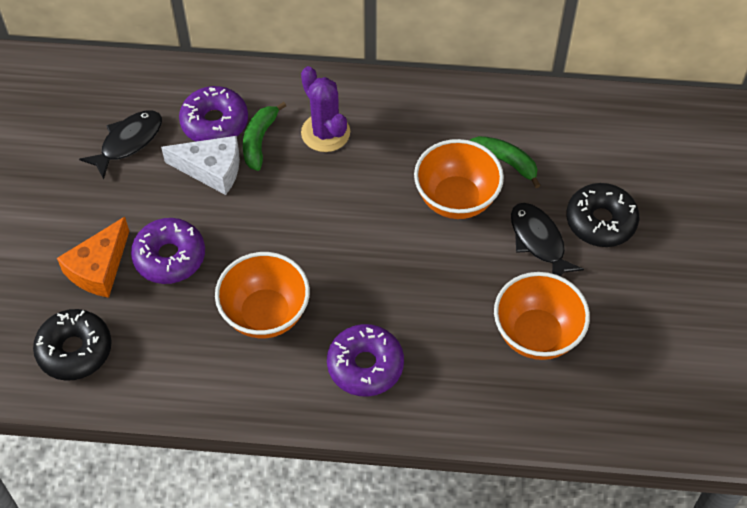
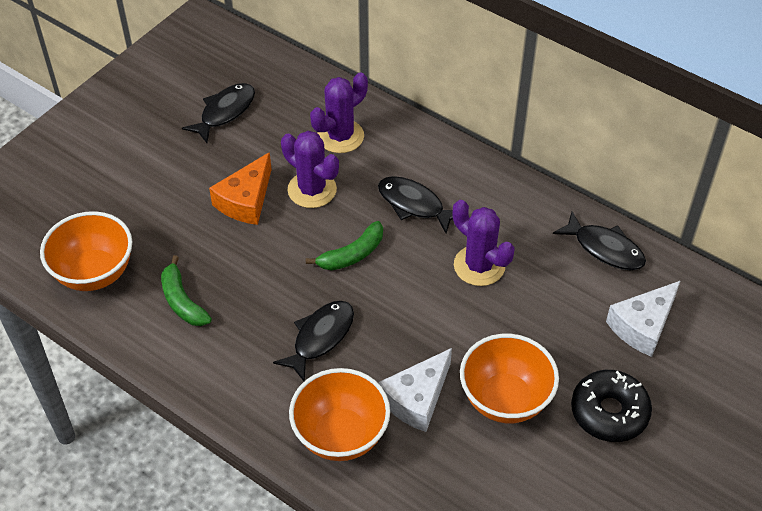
black donut: [33,309,112,381] [566,183,639,247] = 2 -> [571,370,652,442] = 1
black fish: [79,110,162,179] [511,203,584,276] = 2 -> [182,83,255,143] [273,301,354,381] [378,176,453,234] [553,211,646,270] = 4
purple cactus: [301,66,350,152] = 1 -> [281,131,339,208] [310,72,368,153] [453,200,515,286] = 3
purple donut: [131,218,205,284] [179,86,248,142] [327,324,404,397] = 3 -> none = 0
white cheese: [161,136,240,195] = 1 -> [379,348,452,432] [606,281,680,357] = 2

